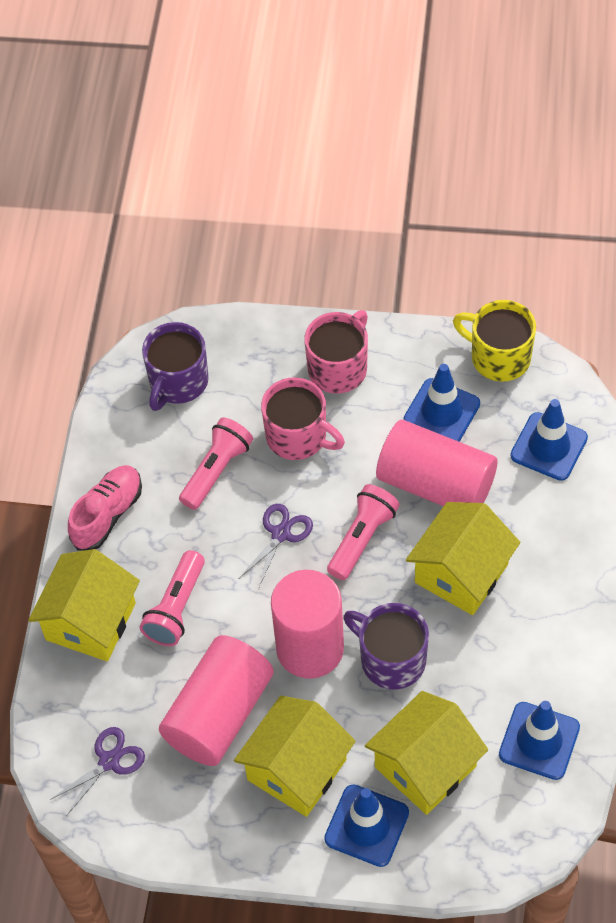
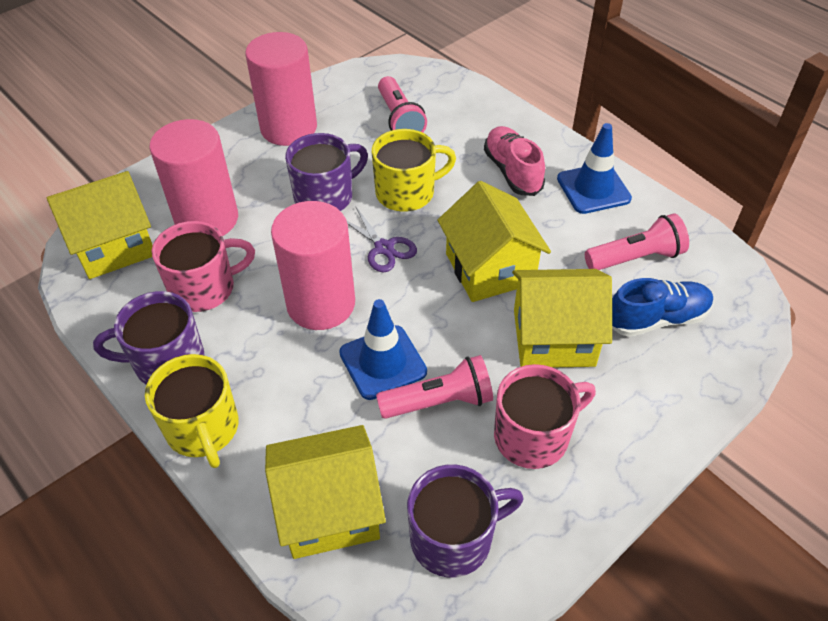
blue shoe: none = 0 -> [612,278,714,337] = 1
blue traffic cone: [324,785,409,867] [403,364,480,442] [499,701,580,780] [510,399,588,481] = 4 -> [339,299,427,400] [557,123,632,214] = 2
purple mug: [142,322,209,411] [343,603,429,690] = 2 -> [93,291,205,385] [285,133,368,211] [407,464,524,578] = 3
purple scissors: [50,727,145,816] [239,504,313,589] = 2 -> [347,206,417,272] = 1
yellow mug: [453,300,536,382] = 1 -> [145,354,239,468] [372,129,456,212] = 2

